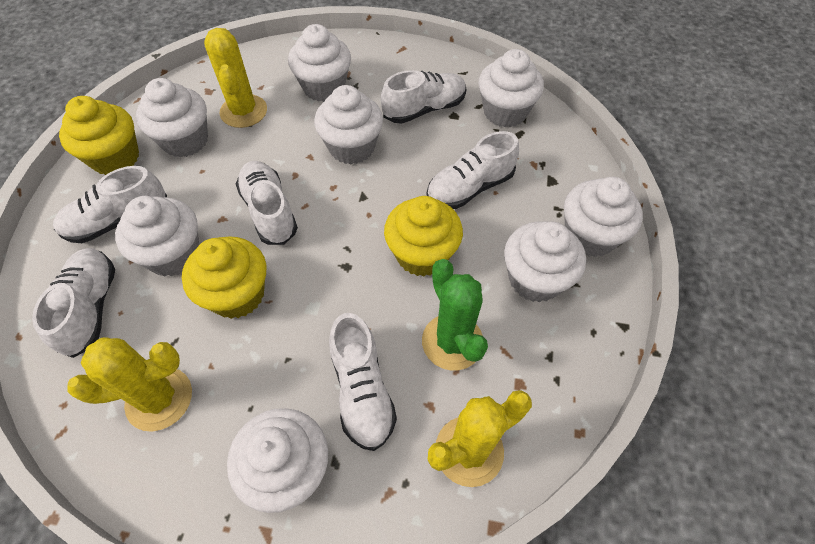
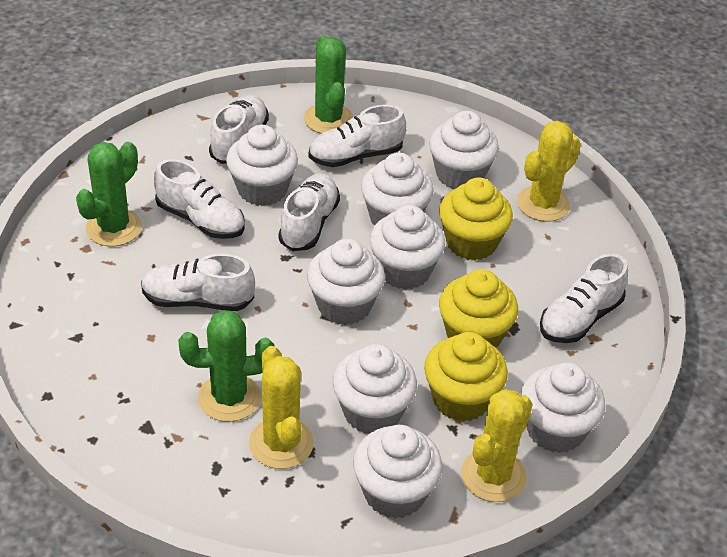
green cactus: [422,259,488,370] = 1 -> [76,142,142,247] [178,310,275,422] [304,35,353,134] = 3

